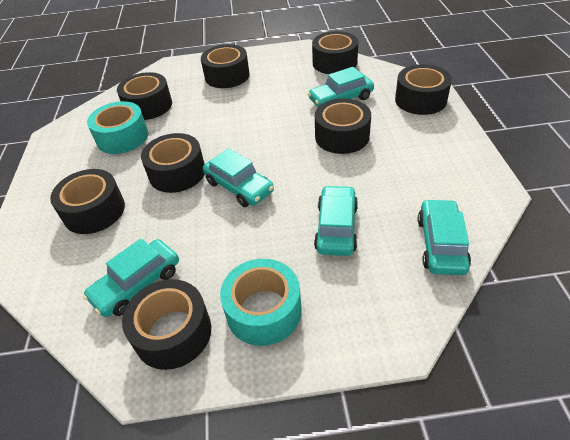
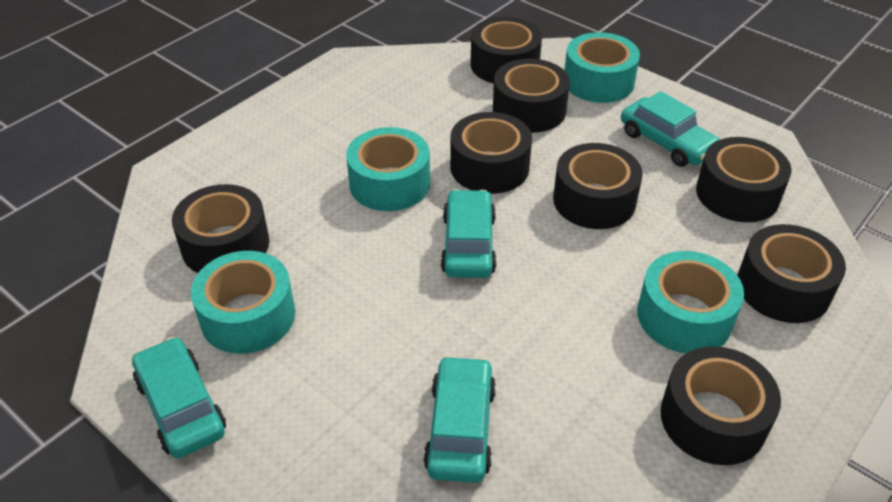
turquoise car: [83,238,179,317] [203,148,274,207] [308,67,374,107] [314,185,358,256] [418,199,471,275] = 5 -> [132,337,226,458] [423,355,496,483] [441,189,497,278] [621,91,720,167] = 4
turquoise tape: [87,101,148,154] [220,259,302,346] = 2 -> [191,251,295,354] [346,127,430,211] [564,32,640,103] [637,251,744,353] = 4

